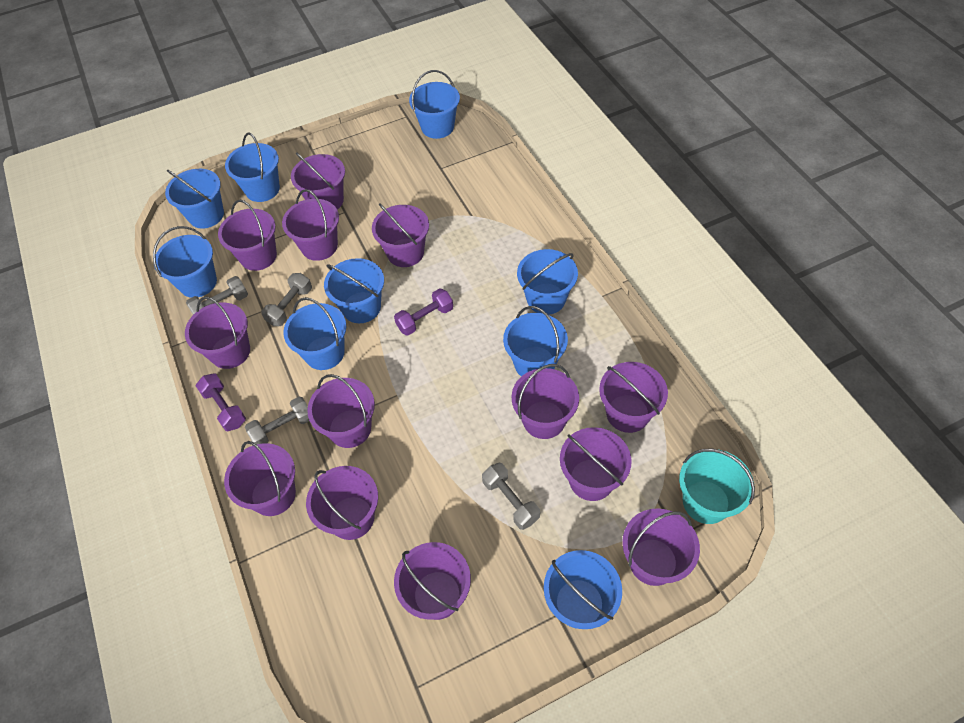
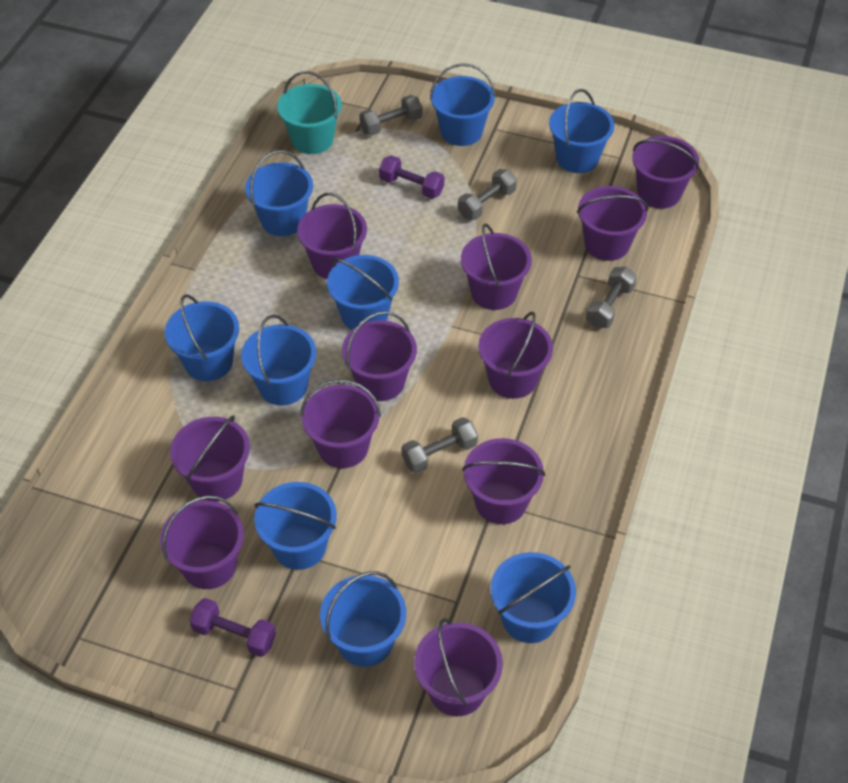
purple bucket: [185,296,250,369] [218,200,277,271] [224,441,296,516] [282,189,339,261] [291,152,345,210] [306,466,378,540] [307,374,375,448] [372,203,429,267] [394,542,471,620] [511,364,579,439] [560,427,632,501] [599,362,668,433] [622,508,700,586] = 13 -> [160,495,244,589] [170,415,250,502] [297,192,367,279] [300,379,381,468] [342,311,417,401] [414,618,503,716] [461,223,532,310] [462,438,545,524] [478,312,553,399] [577,186,648,261] [632,136,699,209] = 11

